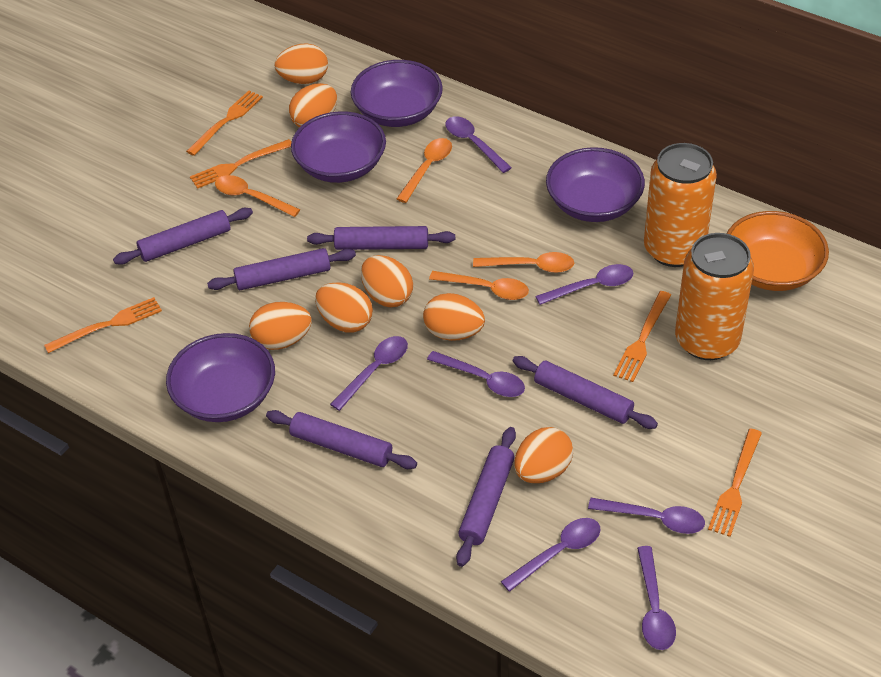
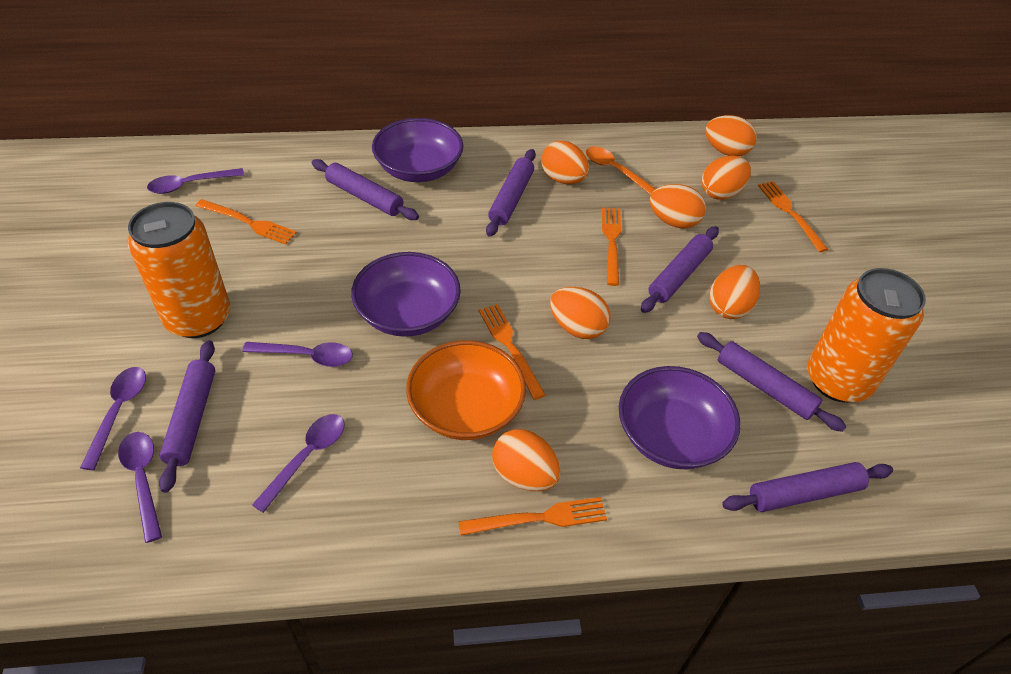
orange spoon: [215,175,300,217] [397,138,452,203] [429,271,529,300] [473,252,574,273] = 4 -> [585,146,656,195] = 1
purple bowl: [166,333,275,422] [291,111,386,183] [351,60,443,127] [546,147,645,222] = 4 -> [351,252,461,337] [372,118,463,182] [619,366,741,469] = 3
purple spoon: [330,336,408,411] [427,351,525,397] [445,116,512,173] [501,518,601,592] [535,264,633,305] [588,498,705,534] [637,546,676,650] = 7 -> [80,367,146,470] [118,432,162,543] [147,168,244,194] [242,342,353,367] [252,414,345,513] = 5

